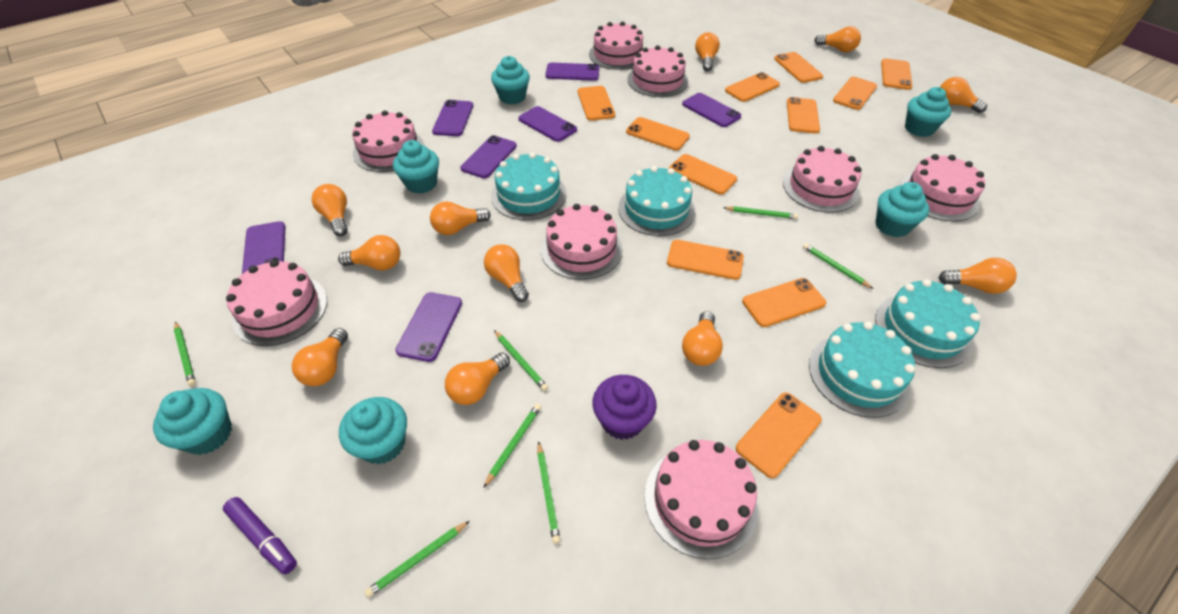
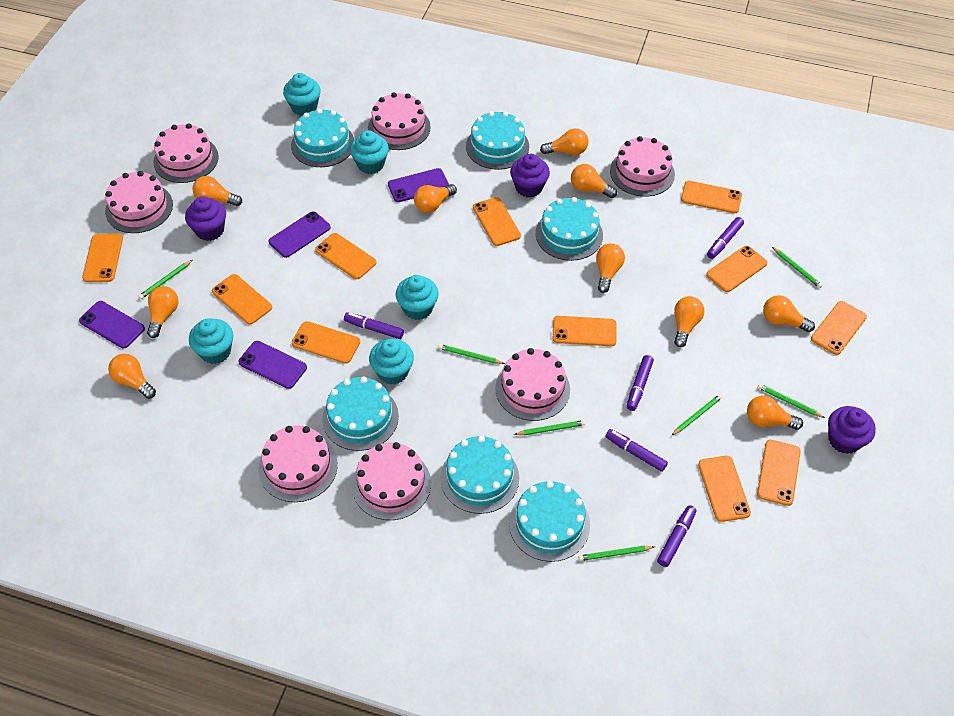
orange light bulb: [292,328,348,386] [311,184,348,236] [338,235,400,270] [430,201,491,235] [445,353,510,405] [484,244,529,302] [682,311,723,366] [695,32,720,71] [814,26,861,52] [939,258,1017,294] [940,77,987,113] = 11 -> [108,354,156,399] [147,286,179,338] [193,176,242,206] [414,184,457,213] [540,128,589,155] [571,164,617,198] [596,243,625,293] [674,296,704,347] [747,396,803,430] [763,295,815,332] = 10
pink cake: [226,260,327,346] [352,110,424,172] [541,204,623,280] [589,22,643,70] [627,45,688,97] [644,440,759,559] [783,146,861,213] [900,154,985,222] = 8 -> [105,171,173,233] [153,123,219,183] [259,425,338,502] [352,442,431,520] [368,92,431,150] [495,348,570,421] [610,136,675,197] = 7
purple cupcake: [592,375,657,440] = 1 -> [185,196,226,241] [510,154,550,198] [828,406,876,454] = 3
purple marker: [223,497,297,574] = 1 -> [344,312,404,339] [605,429,668,472] [627,355,654,411] [657,505,696,567] [707,217,744,259] = 5
purple phone: [242,221,285,274] [396,292,462,362] [432,100,473,136] [460,135,517,178] [518,106,577,142] [545,63,599,81] [682,93,741,127] = 7 -> [79,301,145,348] [238,341,307,389] [268,211,331,258] [388,168,449,202] = 4
turquoise cake: [491,152,566,220] [618,166,695,236] [809,322,915,418] [875,279,980,368] = 4 -> [291,108,354,167] [322,376,399,451] [440,436,519,514] [466,111,529,170] [509,481,590,562] [536,197,603,261] = 6
turquoise cupcake: [153,388,232,455] [339,397,407,465] [393,140,439,194] [491,56,530,104] [875,182,929,237] [905,87,951,137] = 6 -> [189,318,233,364] [283,73,321,116] [350,130,389,174] [369,339,414,385] [396,275,438,320] = 5

